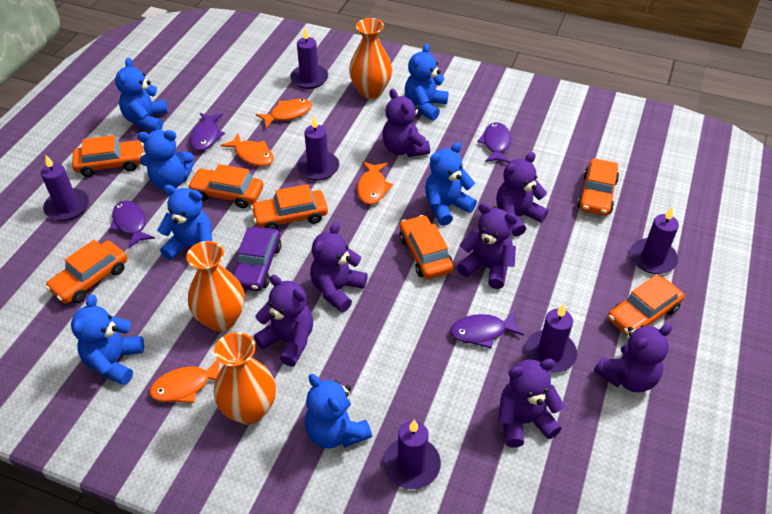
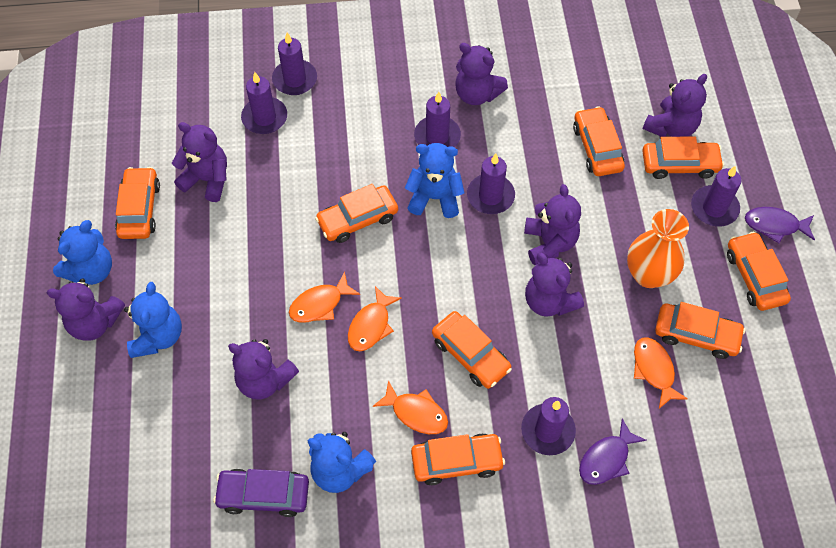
blue teddy bear: [71,294,144,385] [115,58,168,131] [137,130,194,190] [157,185,212,260] [305,374,372,448] [405,44,449,121] [425,142,477,226] = 7 -> [53,220,112,285] [124,282,182,358] [308,432,376,493] [405,143,465,218] = 4
orange car: [45,240,127,304] [72,135,144,177] [188,164,263,208] [251,184,328,229] [399,215,454,279] [577,158,619,216] [608,275,684,336] = 7 -> [115,167,160,239] [315,184,398,243] [411,434,505,485] [432,311,512,389] [573,106,625,176] [642,136,724,179] [655,302,745,359] [727,232,791,311] = 8
orange vase: [187,241,245,331] [214,332,276,424] [349,18,392,99] = 3 -> [627,209,689,288] = 1
purple fish: [110,200,155,249] [190,113,225,151] [450,312,524,349] [477,122,511,163] = 4 -> [579,418,647,485] [745,207,815,243] = 2

